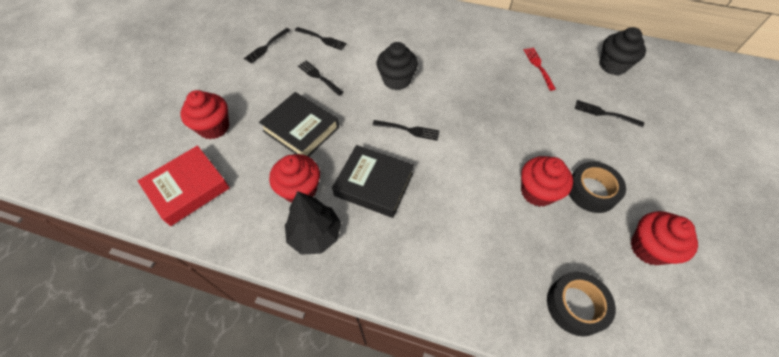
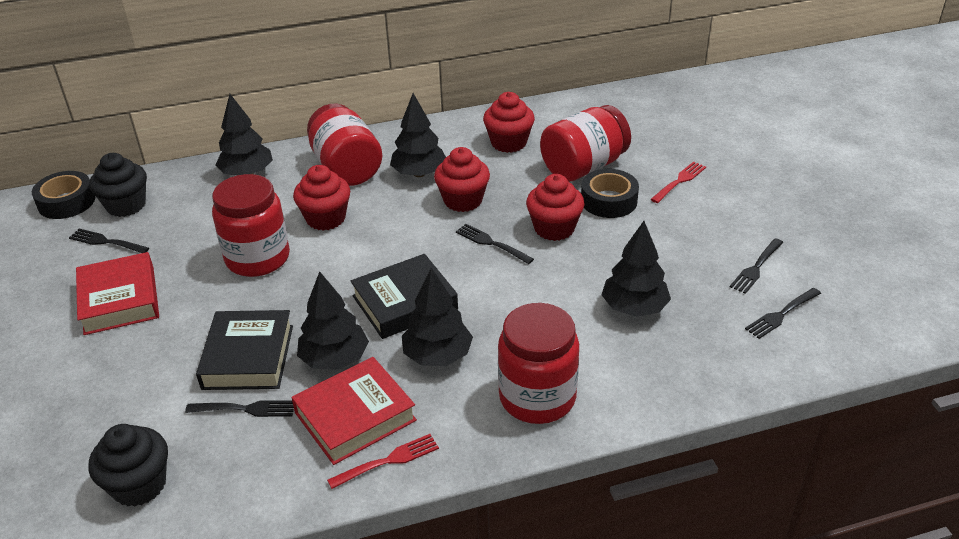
black tree: [285,191,341,255] = 1 -> [215,94,273,175] [297,271,369,370] [390,93,446,177] [402,268,473,366] [602,221,671,317] = 5
red book: [138,145,230,226] = 1 -> [76,252,159,335] [291,357,417,465] = 2
red fork: [524,48,556,91] = 1 -> [327,434,439,489] [651,161,706,203] = 2
red jar: none = 0 -> [212,174,290,277] [307,104,382,186] [498,303,579,424] [540,105,631,182] = 4

